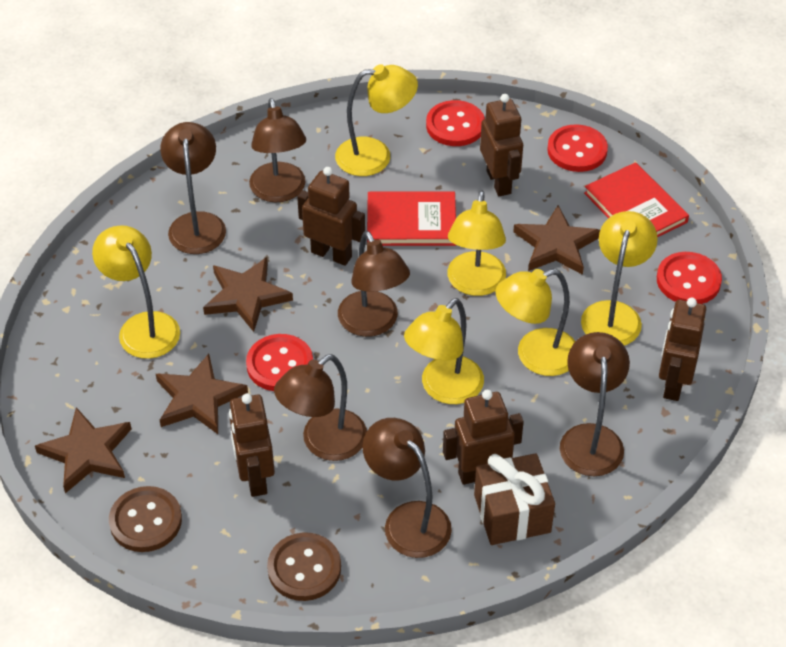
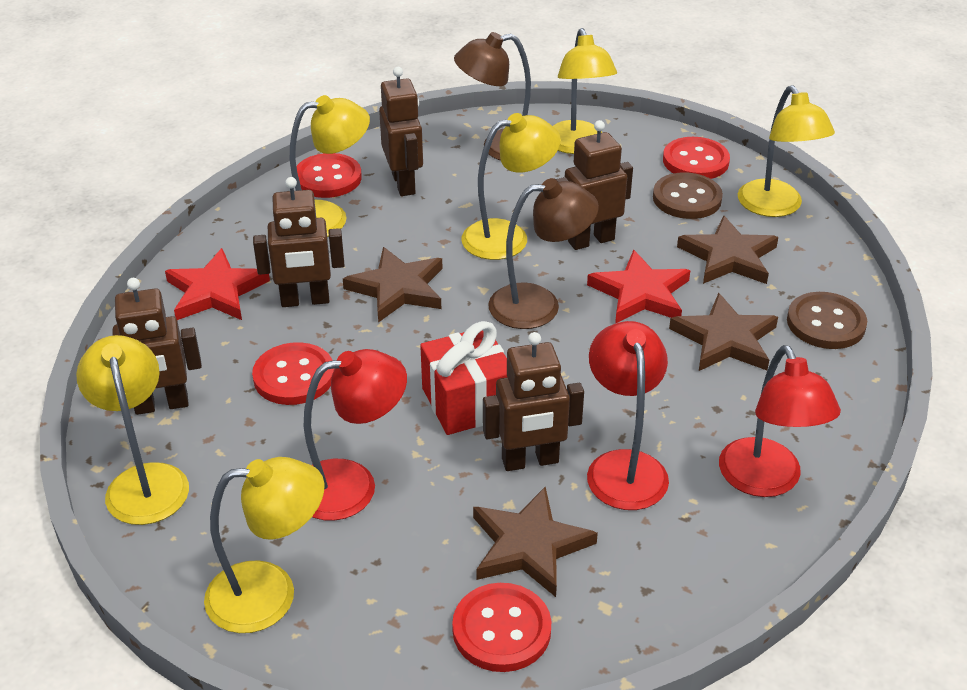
brown gift: [474,453,555,545] = 1 -> none = 0
brown lamp: [160,122,226,254] [249,98,306,203] [274,354,367,461] [338,231,410,337] [362,418,452,558] [560,332,630,476] = 6 -> [454,32,531,161] [488,178,599,329] = 2
red book: [367,192,456,246] [584,162,689,237] = 2 -> none = 0
red gift: none = 0 -> [420,321,507,435] = 1
red lamp: none = 0 -> [304,349,407,521] [587,321,669,510] [719,345,841,497] = 3
red star: none = 0 -> [165,248,270,320] [587,250,691,324] = 2

